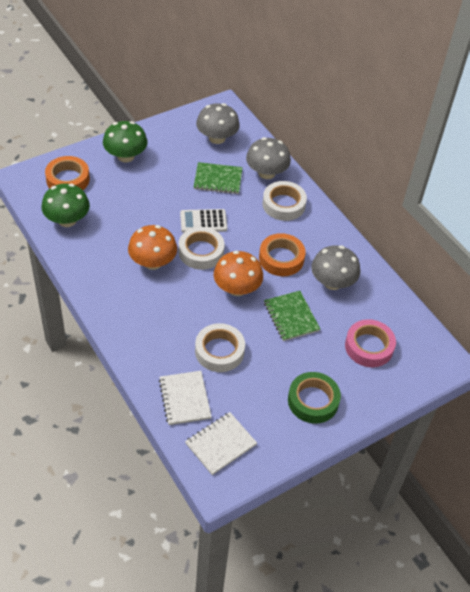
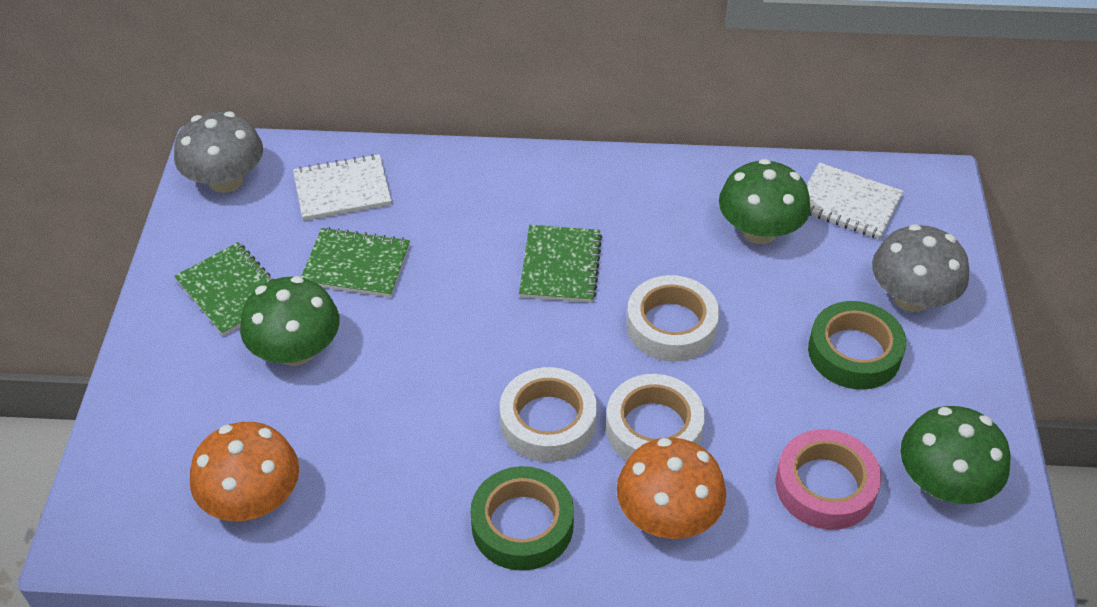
green mushroom: [42,183,90,227] [103,121,148,162] = 2 -> [240,276,340,366] [719,159,811,244] [900,406,1011,504] = 3
green notebook: [194,162,243,194] [264,291,320,341] = 2 -> [174,242,274,336] [301,227,410,297] [519,225,602,303] = 3
green tape: [288,372,341,424] = 1 -> [470,466,574,571] [808,301,906,389] = 2
grey mushroom: [196,103,240,144] [246,137,291,179] [311,245,360,290] = 3 -> [174,111,263,193] [872,224,969,312] = 2
orange tape: [45,156,90,190] [259,233,306,276] = 2 -> none = 0
white calculator: [180,209,227,233] = 1 -> none = 0

